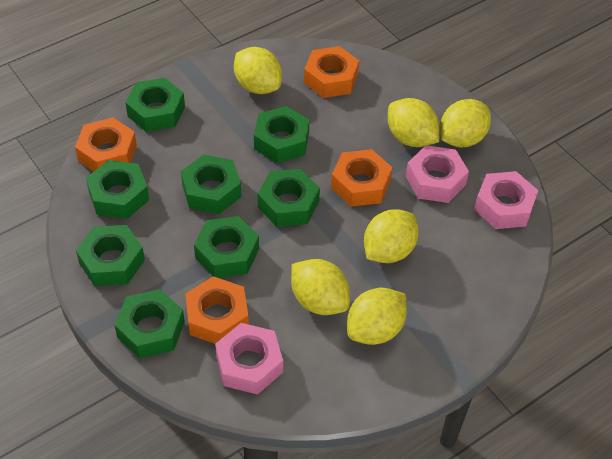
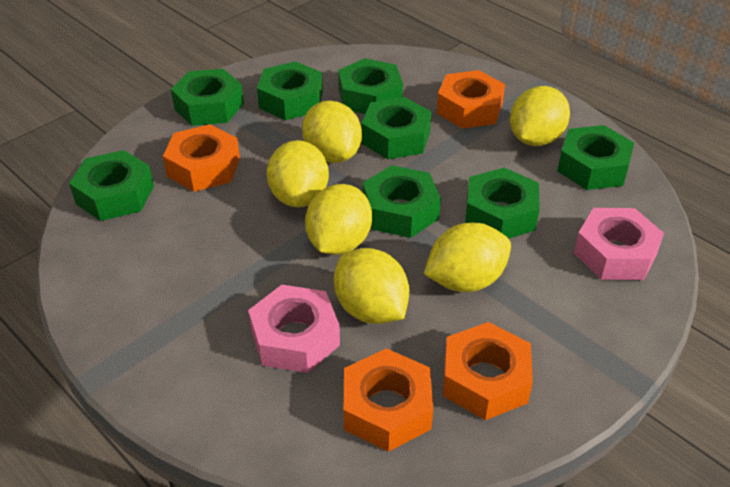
pink nut: [215,323,283,394] [406,145,469,203] [474,171,538,229] = 3 -> [248,285,340,373] [574,208,664,280] = 2

